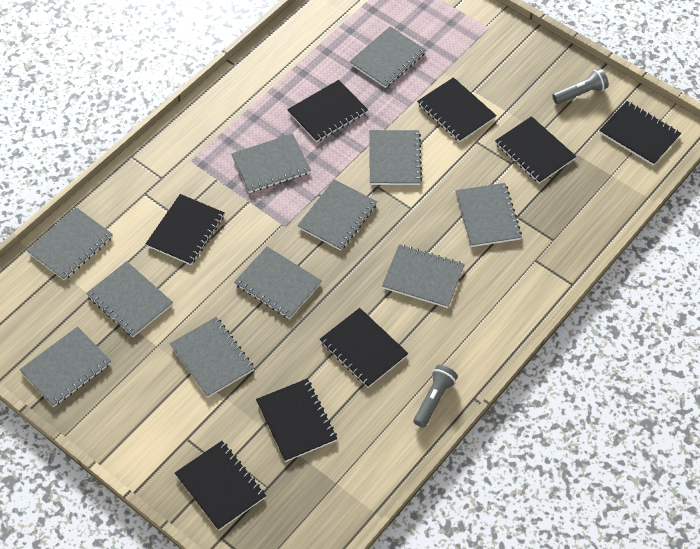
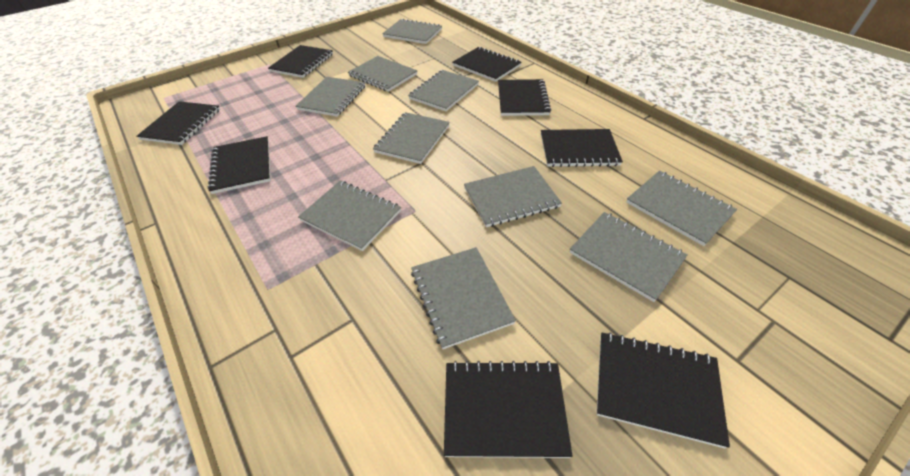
grey flashlight: [413,365,458,428] [552,69,609,104] = 2 -> none = 0
grey notebook: [20,326,111,407] [27,207,113,281] [86,261,173,337] [170,317,254,398] [231,134,311,193] [234,246,322,319] [297,179,377,251] [349,26,426,88] [369,130,422,185] [382,244,465,308] [456,183,522,247] = 11 -> [295,77,365,117] [298,181,401,251] [348,56,417,92] [373,112,450,164] [382,19,442,44] [408,70,479,111] [411,247,516,349] [464,166,562,227] [569,212,688,302] [626,170,737,246] = 10

